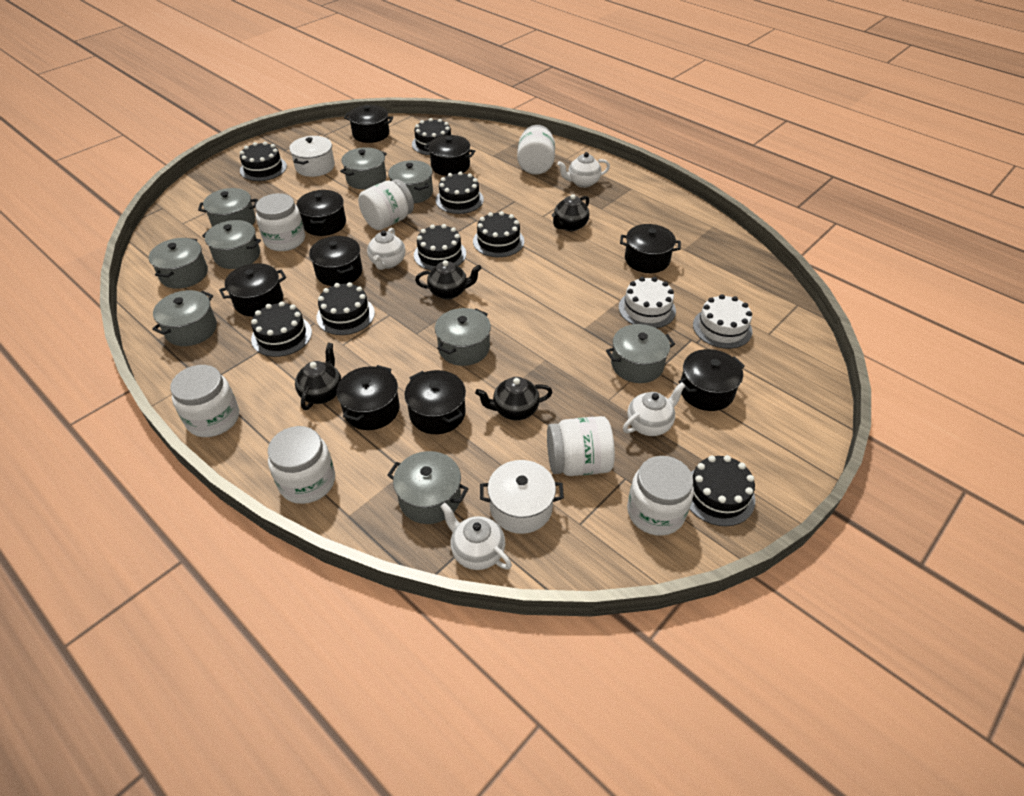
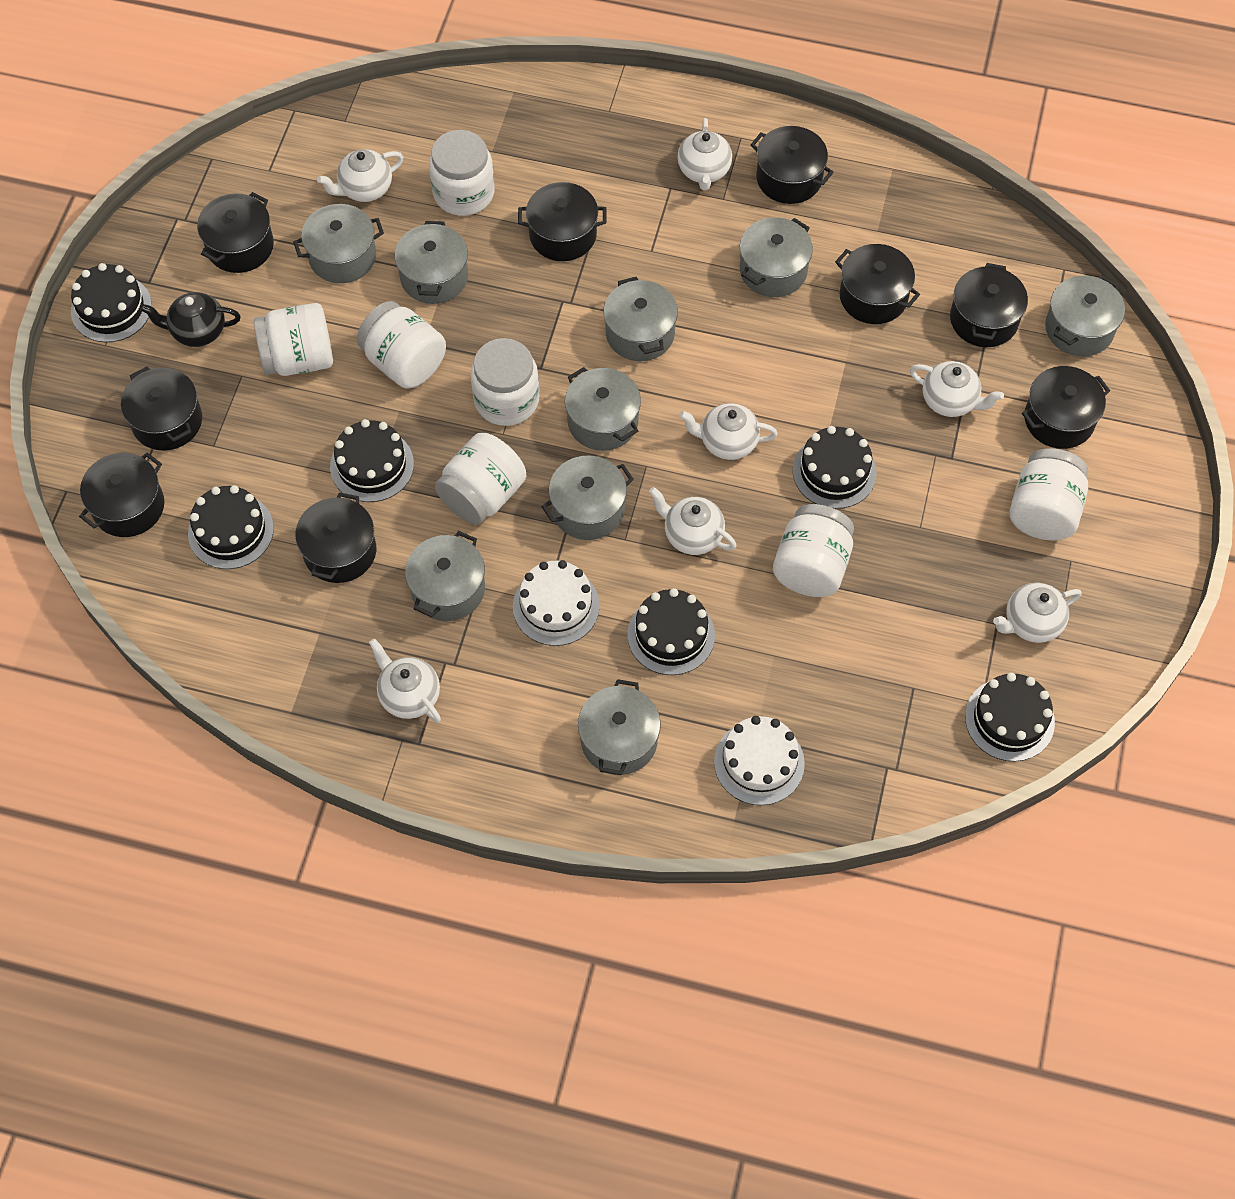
black cake: [240,142,287,181] [251,301,312,357] [317,282,375,335] [412,118,451,155] [414,224,466,270] [436,171,484,214] [473,211,524,257] [690,455,755,526] = 8 -> [71,263,152,342] [188,485,274,569] [330,419,414,502] [628,588,715,675] [793,426,877,509] [965,673,1055,762] = 6
black teapot: [295,343,341,410] [415,260,482,299] [475,377,552,420] [552,194,590,231] = 4 -> [140,292,241,347] = 1
white pot: [289,136,335,177] [480,460,564,534] = 2 -> none = 0
white teapot: [367,228,405,270] [440,503,512,570] [557,152,610,188] [623,382,686,436] = 4 -> [317,149,403,202] [369,639,441,723] [649,487,737,555] [678,118,732,190] [679,403,778,460] [910,361,1004,417] [993,583,1082,643] = 7

